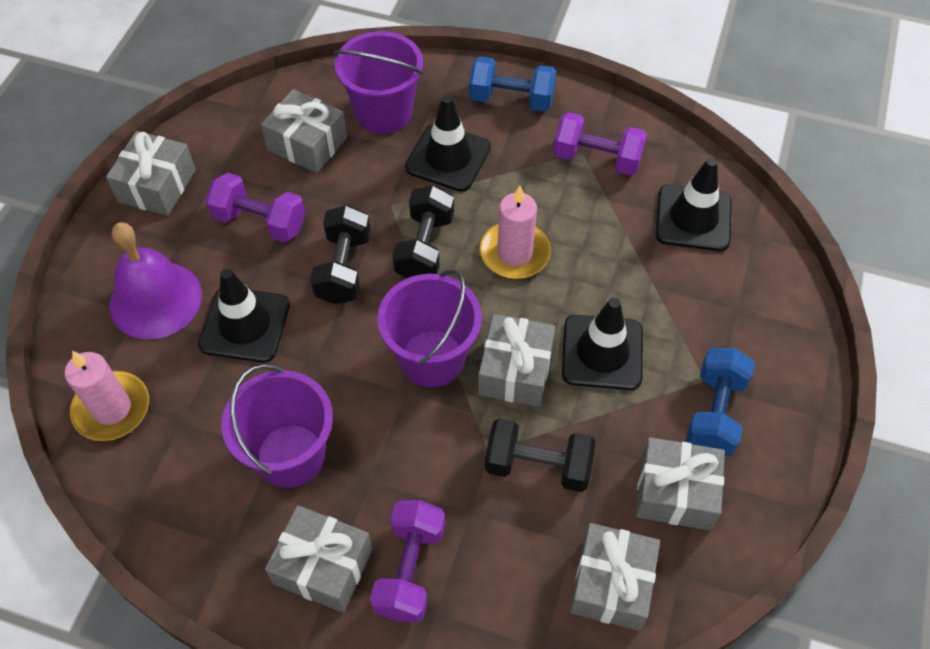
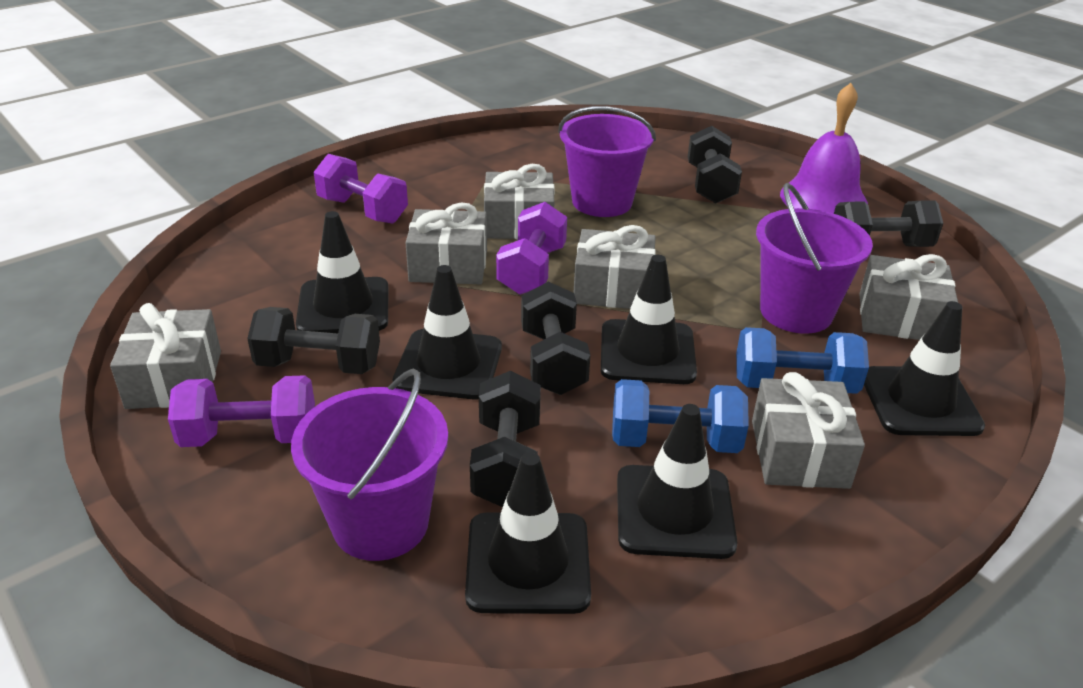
black dumbbell: [310,205,370,305] [392,185,454,278] [485,418,595,492] = 3 -> [247,307,380,374] [470,371,541,507] [521,282,590,395] [688,126,742,204] [834,200,943,247] = 5
black traffic cone: [198,269,290,363] [405,95,491,192] [562,298,643,390] [656,158,732,251] = 4 -> [296,211,388,333] [393,265,502,399] [465,452,591,614] [601,255,697,384] [617,404,737,559] [864,301,985,436] = 6
pink candle: [65,351,149,441] [480,186,551,279] = 2 -> none = 0

